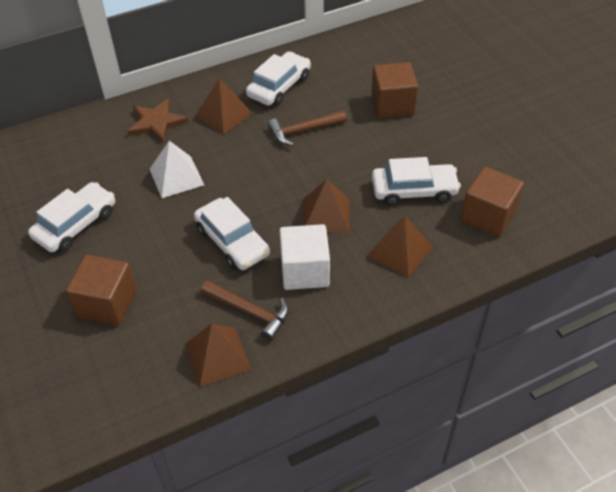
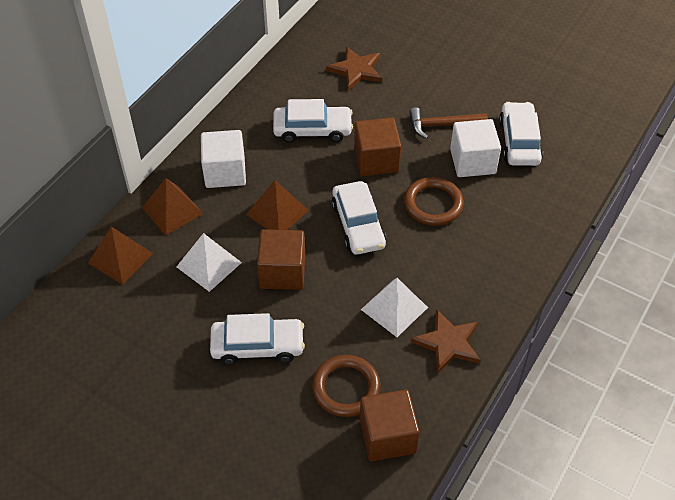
brown hammer: [201,281,289,341] [268,110,347,146] = 2 -> [409,107,488,139] = 1
brown pyramid: [186,323,251,387] [195,78,253,134] [303,179,350,233] [367,216,433,278] = 4 -> [88,227,154,285] [142,178,203,236] [246,180,309,230] = 3
brown ring: none = 0 -> [312,355,381,417] [404,177,464,226] = 2
brown star: [128,98,188,143] = 1 -> [326,46,382,91] [411,309,481,374] = 2
white cube: [280,224,330,290] = 1 -> [201,130,246,188] [450,119,501,177] = 2
white pyramid: [150,141,204,198] = 1 -> [177,233,242,292] [361,278,428,337] = 2

